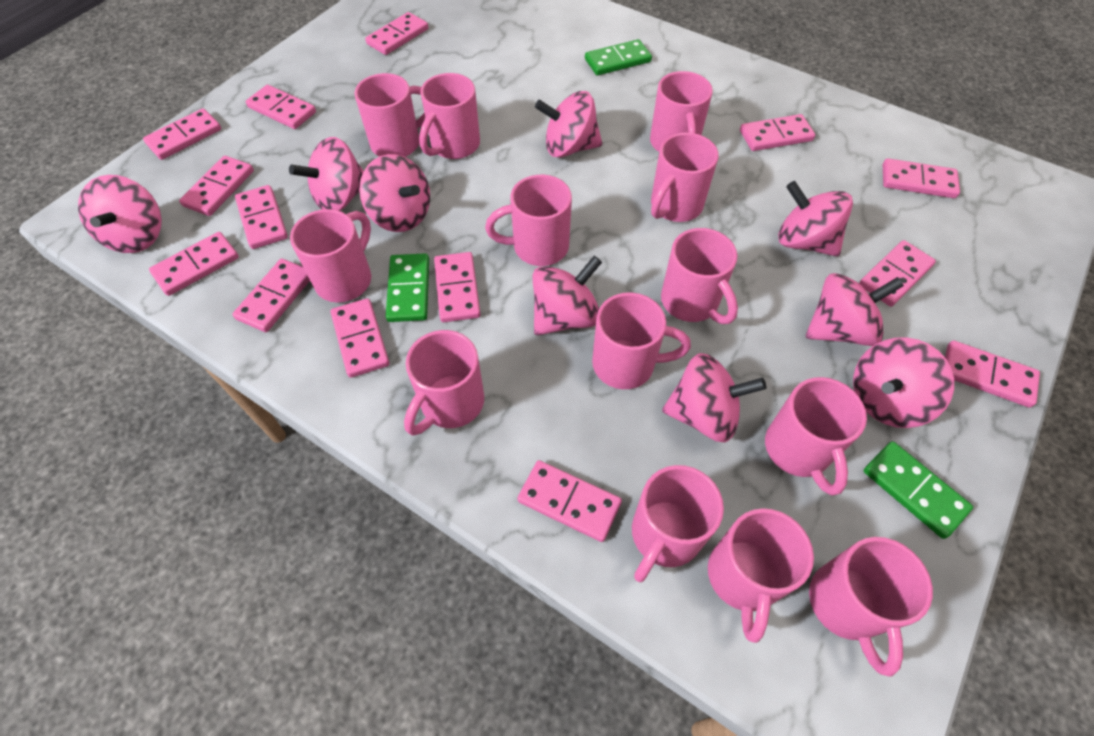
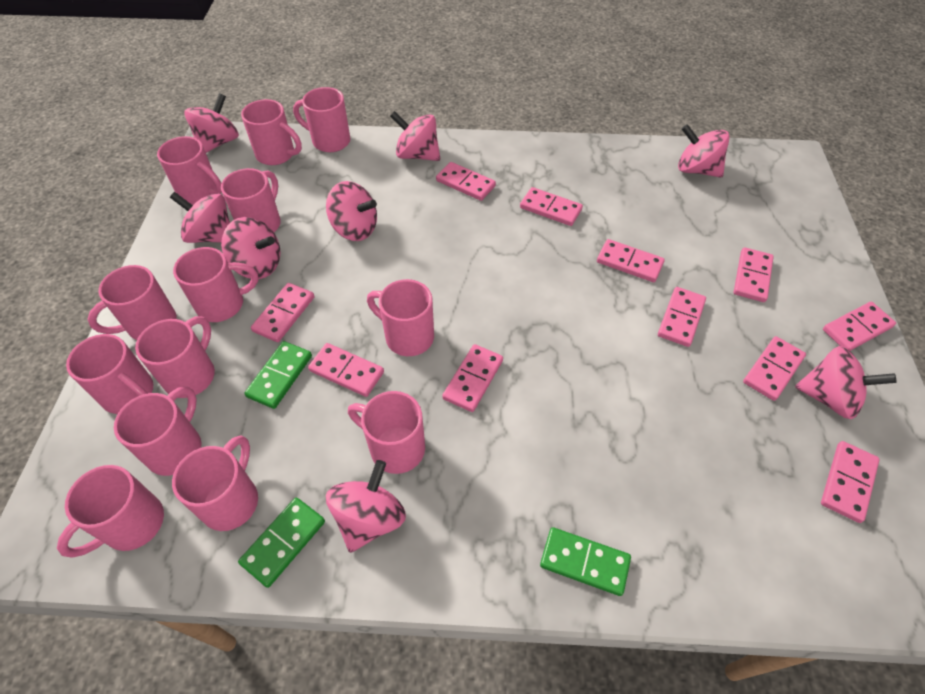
pink domino: [143,108,221,160] [149,232,239,296] [179,156,254,216] [232,258,310,332] [235,185,288,249] [246,85,316,129] [330,298,390,378] [365,12,428,55] [434,252,481,322] [517,460,622,542] [740,114,815,151] [859,240,936,307] [883,158,960,198] [945,340,1040,408] = 14 -> [251,283,314,342] [308,343,384,397] [436,162,496,201] [442,344,503,412] [520,187,583,226] [597,239,665,282] [658,287,706,347] [734,247,774,302] [743,336,806,401] [821,441,880,523] [823,302,896,351] = 11
pink spinning top: [78,175,162,253] [289,137,364,211] [359,154,430,232] [532,256,602,335] [535,91,602,158] [662,353,766,442] [778,181,853,257] [806,273,904,346] [853,337,954,428] = 9 -> [170,192,230,243] [184,93,239,153] [221,217,280,279] [326,181,377,241] [326,460,406,553] [390,111,440,161] [678,124,729,178] [795,346,896,419] = 8

